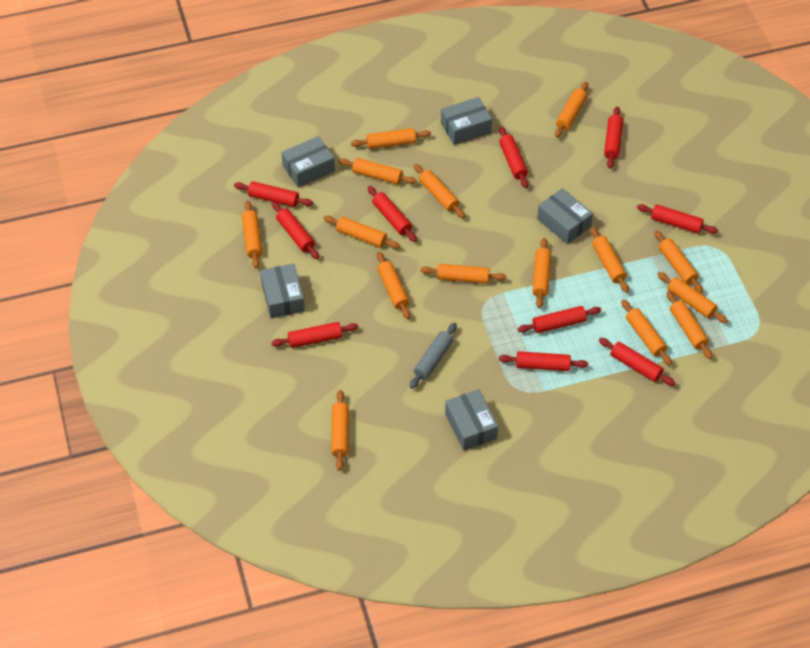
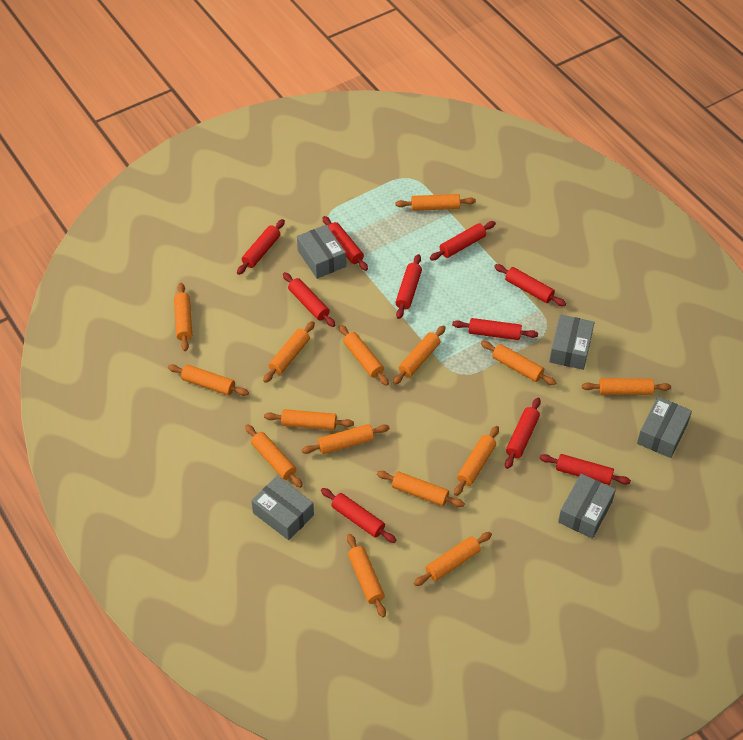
grey rolling pin: [410,323,457,389] = 1 -> none = 0

